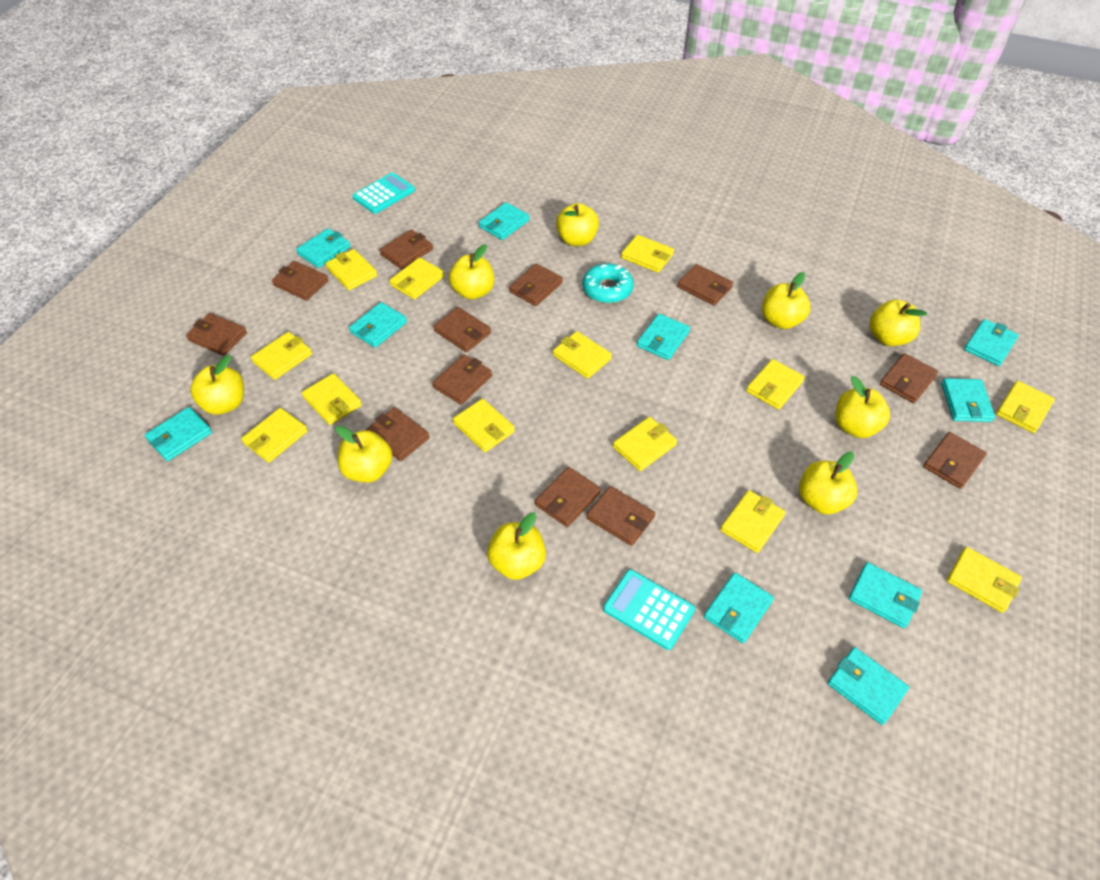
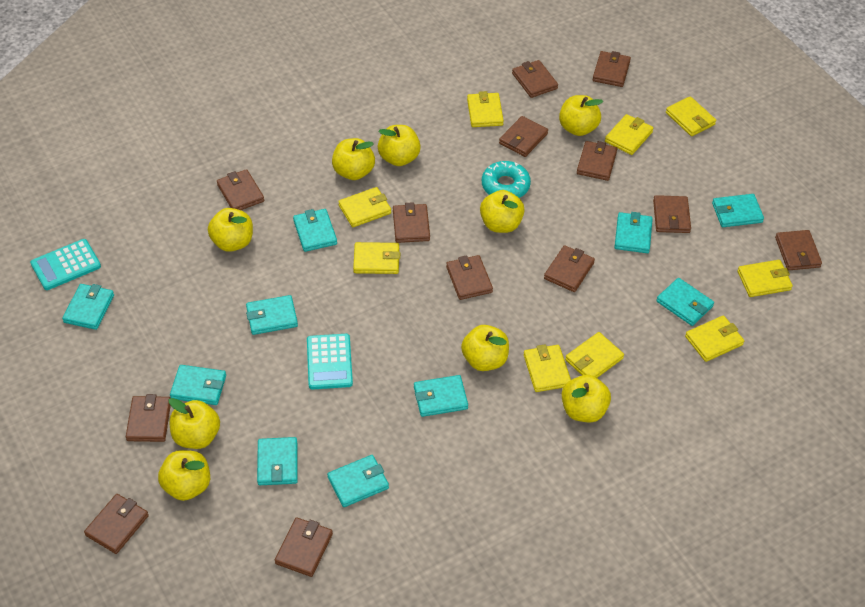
brown wallet: [186,313,247,356] [272,261,329,301] [366,407,430,461] [379,230,433,269] [432,354,492,405] [433,307,491,352] [509,264,563,306] [535,467,601,527] [586,486,655,546] [677,264,733,306] [880,353,938,403] [923,432,987,489] = 12 -> [84,494,149,554] [126,394,171,442] [217,169,264,210] [275,517,333,577] [393,202,430,243] [446,255,493,300] [499,116,548,157] [512,60,558,98] [544,245,595,292] [577,141,617,181] [593,51,631,87] [653,195,691,233] [775,230,822,270] = 13
yellow wallet: [241,408,308,463] [251,332,312,380] [302,373,362,425] [325,249,378,290] [389,257,444,300] [453,398,515,452] [553,331,612,379] [613,417,677,471] [621,235,674,273] [720,490,786,553] [746,359,805,410] [947,547,1022,613] [996,381,1055,433] = 13 -> [338,187,391,227] [353,242,400,274] [467,91,504,127] [524,344,571,392] [565,332,624,378] [605,114,653,155] [666,96,716,136] [685,315,744,362] [737,260,793,297] = 9

